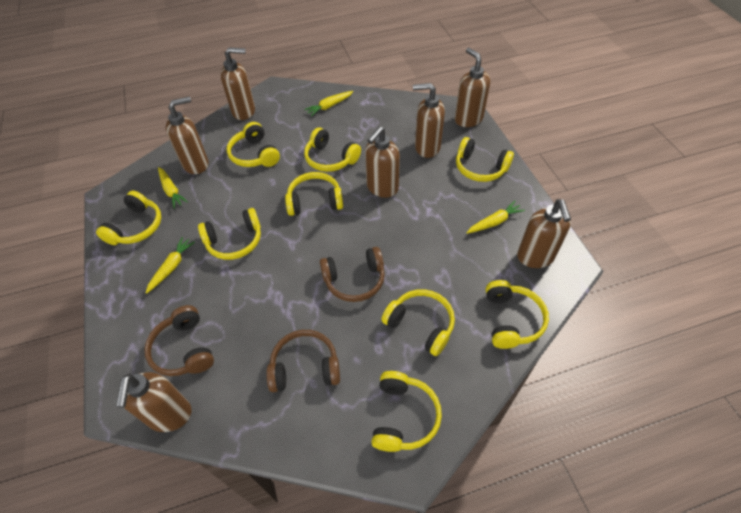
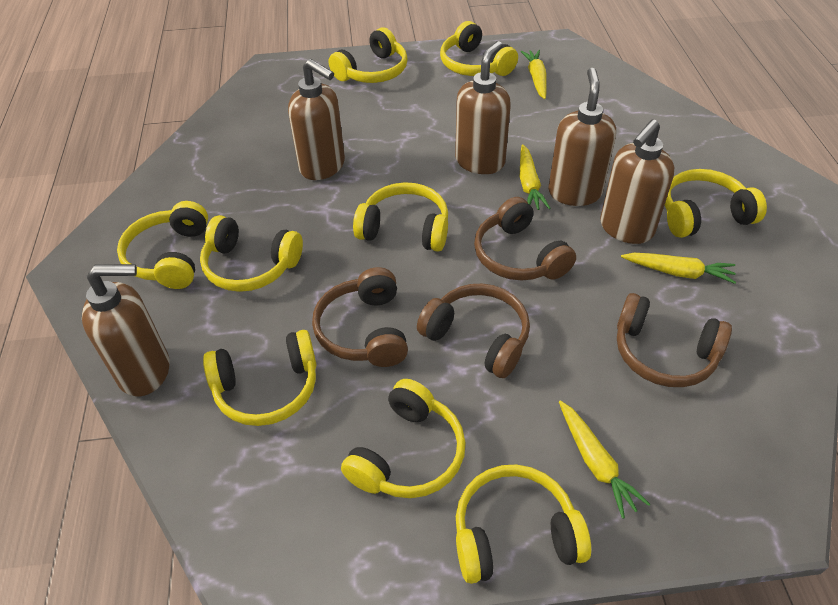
brown headphones: [144,305,214,376] [266,330,340,392] [320,247,385,302] = 3 -> [312,267,408,367] [417,284,530,378] [474,197,576,281] [617,293,732,387] = 4
brown soap dispenser: [116,372,191,432] [166,97,208,174] [221,47,255,120] [365,126,400,198] [413,83,445,158] [455,48,490,127] [517,199,571,268] = 7 -> [82,264,169,396] [288,59,345,180] [455,41,511,174] [548,68,616,206] [600,119,674,244] = 5

